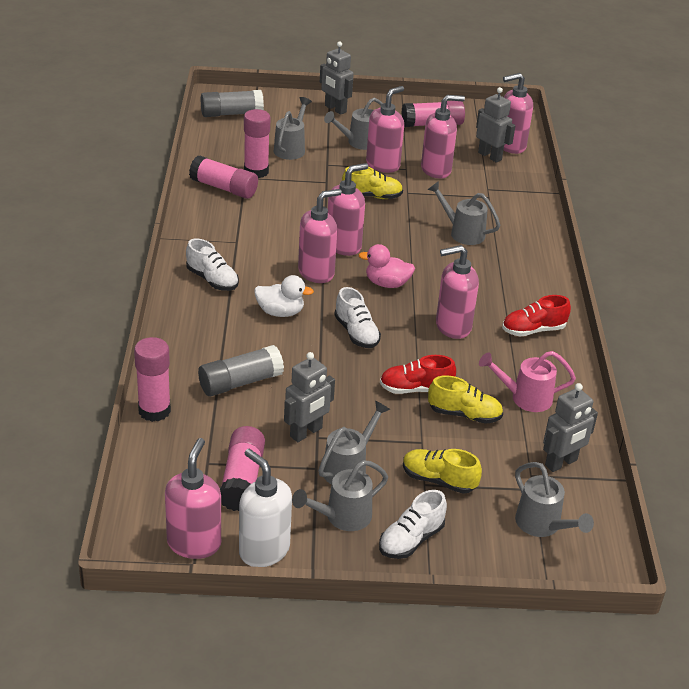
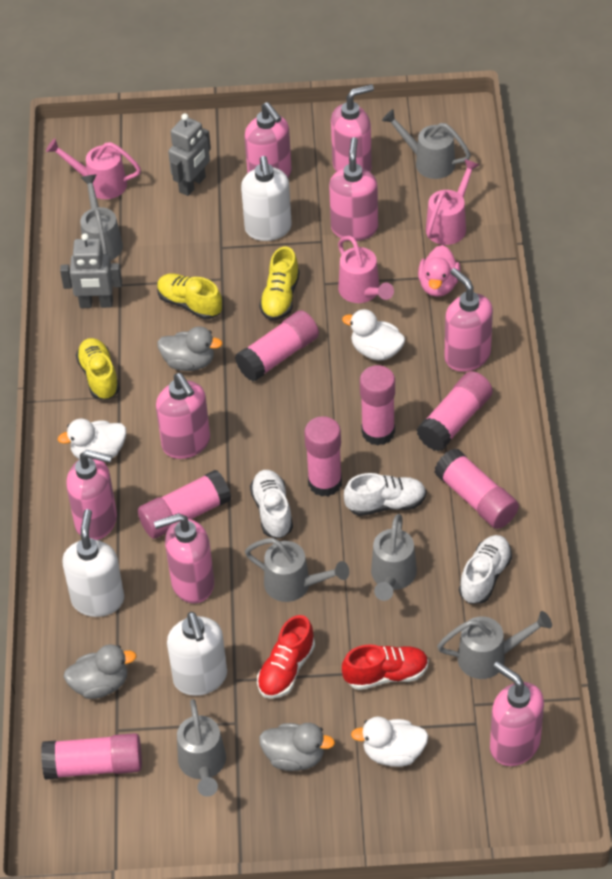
grey duck: none = 0 -> [64,644,136,699] [157,326,223,371] [259,723,335,771] = 3
grey glue stick: [198,345,284,396] [201,90,264,117] = 2 -> none = 0
grey robot: [284,352,335,442] [320,41,354,115] [476,87,515,163] [543,383,598,472] = 4 -> [60,233,122,308] [168,113,211,196] = 2
pink glue stick: [134,337,171,422] [189,156,258,199] [220,426,265,511] [244,109,270,178] [401,101,465,127] = 5 -> [41,733,142,780] [138,470,231,539] [235,310,319,381] [304,416,342,497] [360,365,395,445] [417,371,493,452] [434,448,519,529] = 7
pink soap dispenser: [165,438,221,559] [298,189,342,283] [328,163,368,256] [366,86,404,173] [421,95,465,178] [436,245,479,339] [503,73,533,154] = 7 -> [67,450,117,540] [154,513,214,604] [156,373,210,459] [244,102,292,178] [329,137,378,241] [331,84,374,172] [444,268,493,372] [490,661,544,766] = 8
pink watering can: [479,351,576,412] = 1 -> [46,138,141,199] [338,236,394,303] [426,159,479,245] = 3
white duck: [254,275,314,317] = 1 -> [58,419,126,460] [342,309,405,360] [351,717,428,767] = 3
white soap dispenser: [239,449,292,567] = 1 -> [63,509,124,617] [167,612,227,696] [241,156,292,241] = 3

